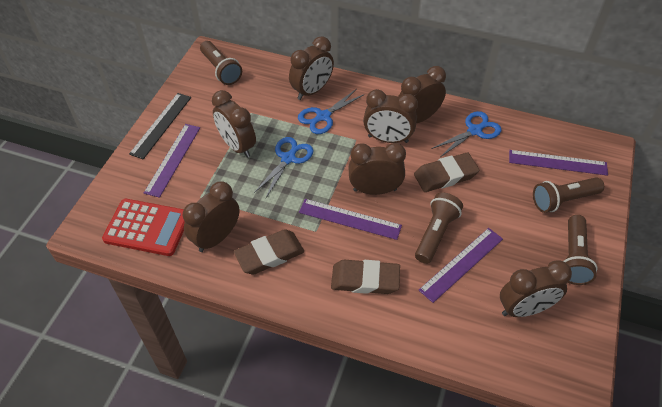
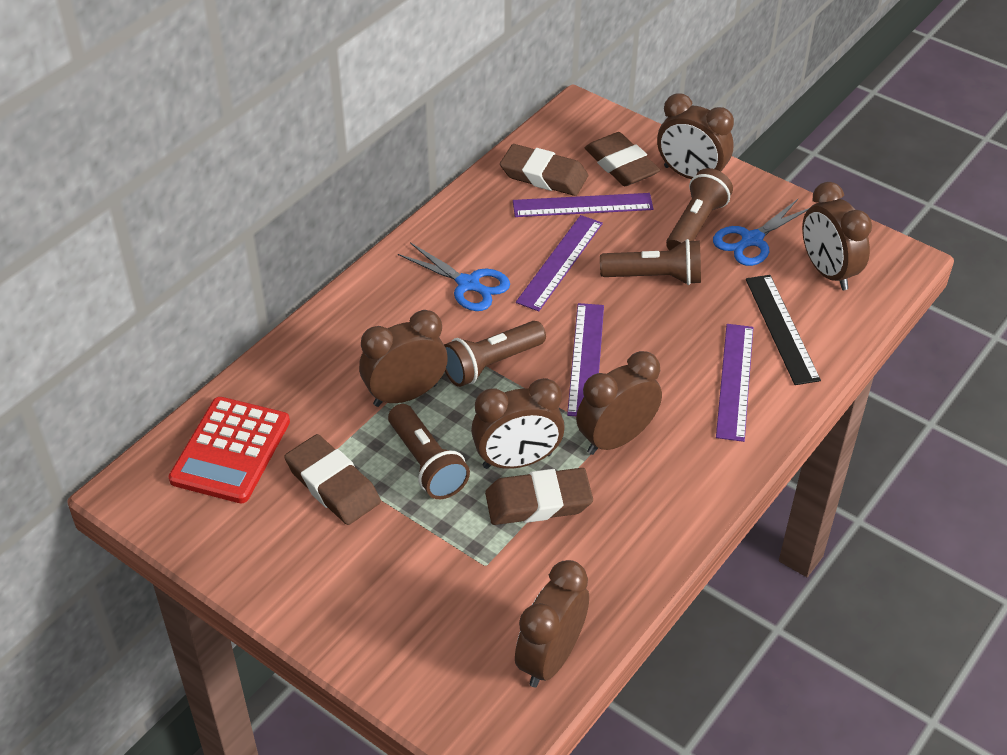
blue scissors: [254,137,314,198] [298,89,365,134] [432,111,501,157] = 3 -> [398,242,510,311] [713,199,809,266] = 2
brown clock: [183,182,240,252] [212,90,256,158] [289,36,334,100] [348,143,406,195] [363,89,418,143] [398,66,446,123] [500,260,572,317] = 7 -> [359,310,448,407] [471,378,565,469] [515,560,589,687] [576,351,662,455] [657,94,734,179] [802,182,872,290] = 6
brown eraser: [234,229,304,275] [331,260,400,294] [414,153,479,192] = 3 -> [284,434,381,525] [485,468,593,525] [500,144,588,196] [585,132,660,186] = 4

